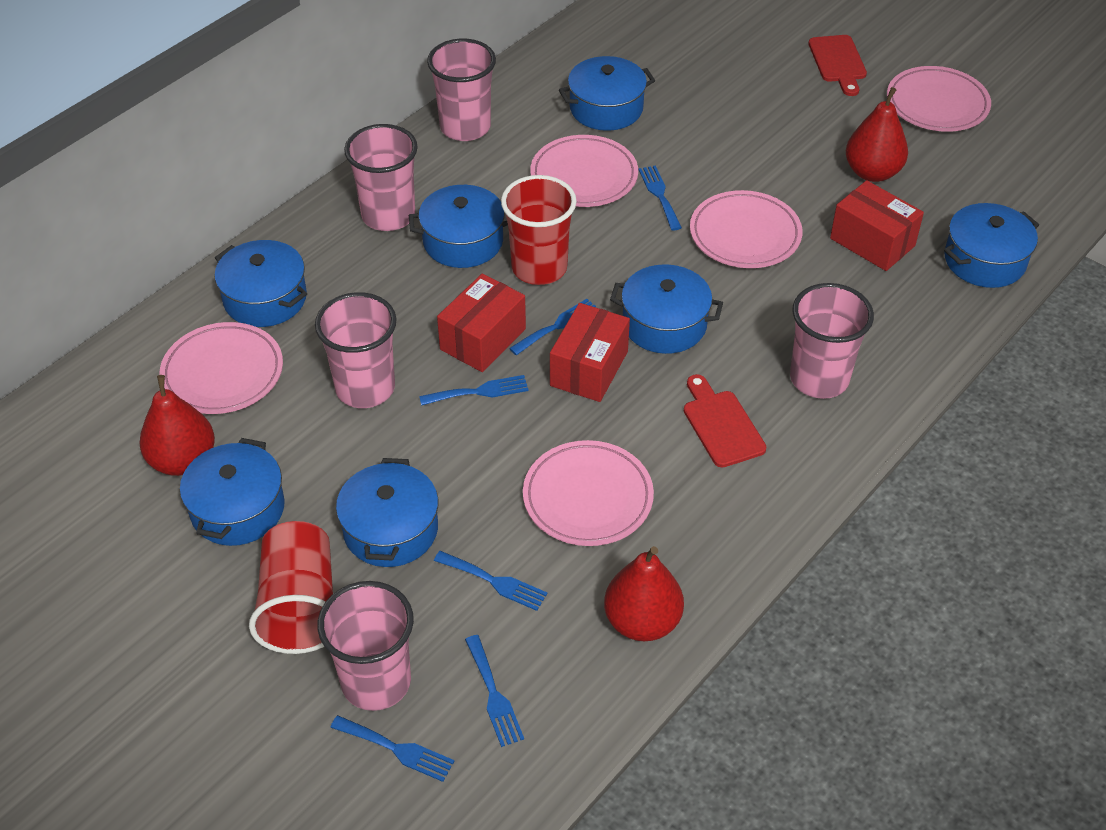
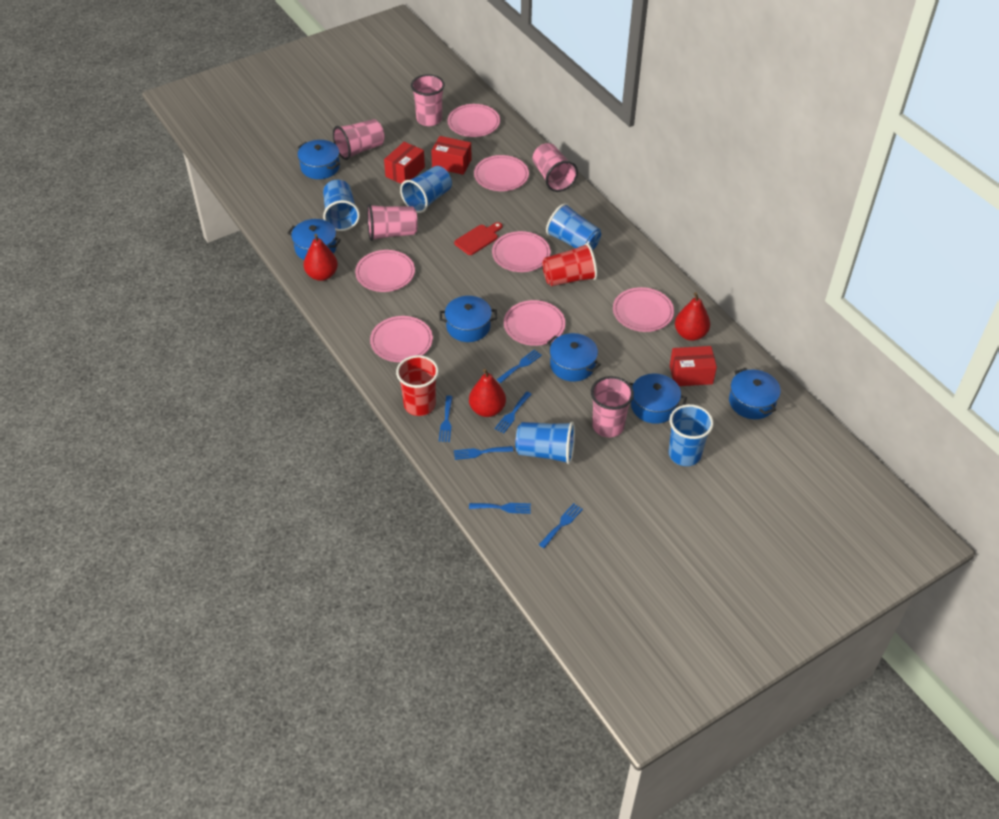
blue cup: none = 0 -> [323,180,360,231] [400,166,452,213] [515,422,575,464] [546,203,601,251] [669,404,714,466] = 5
blue pot: [180,438,285,546] [215,240,307,327] [336,458,438,567] [409,185,508,268] [559,56,655,131] [610,264,723,354] [944,203,1039,288] = 7 -> [287,219,341,260] [298,140,340,179] [439,296,497,342] [547,333,601,381] [628,374,687,424] [729,368,781,419] = 6
pink plate: [160,322,283,414] [523,440,654,546] [530,135,638,207] [690,190,802,268] [887,66,991,132] = 5 -> [355,250,415,292] [370,316,433,362] [448,104,500,137] [474,155,529,191] [492,231,551,272] [504,300,565,346] [613,287,674,332] = 7
red cutting board: [684,374,766,468] [808,35,867,96] = 2 -> [454,222,502,255] = 1

